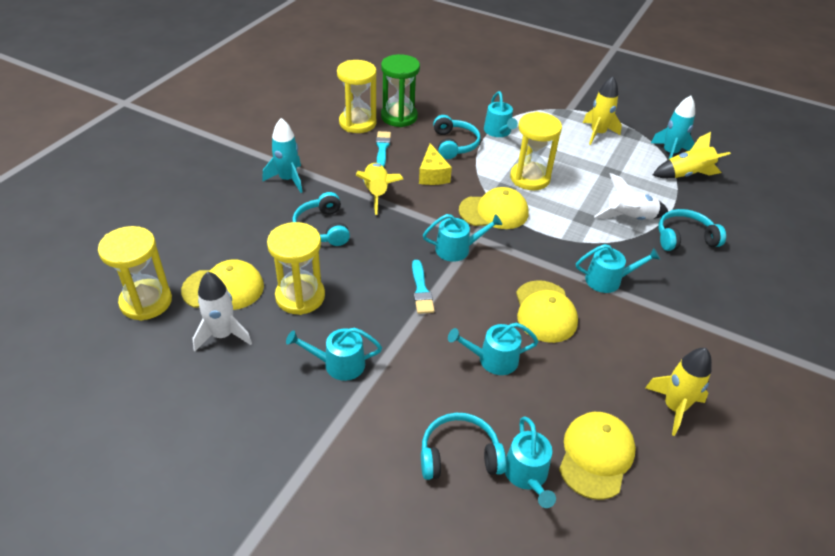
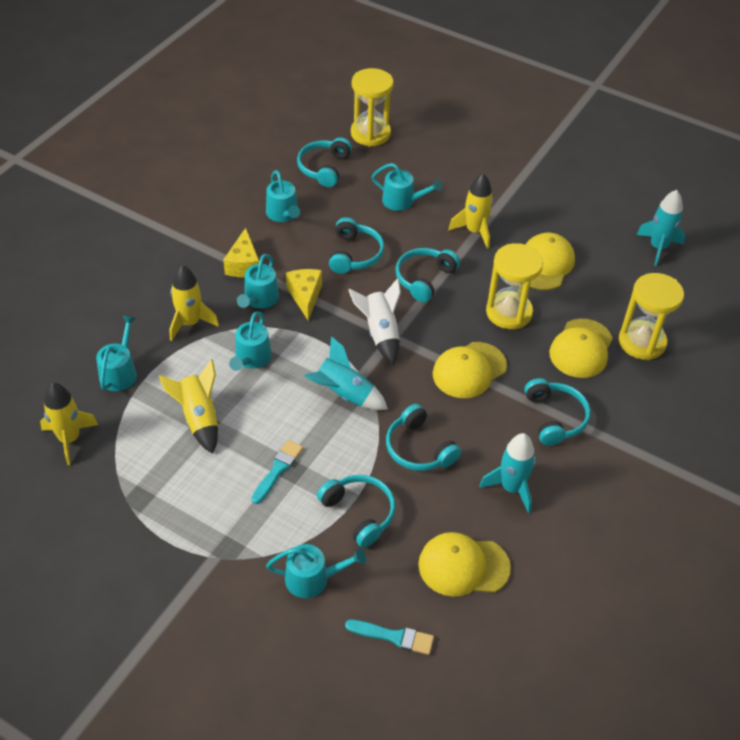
green hourglass: [381,54,420,127] = 1 -> none = 0
turquoise headphones: [292,192,350,246] [421,413,506,480] [433,115,481,159] [658,209,726,251] = 4 -> [297,137,352,187] [317,475,396,548] [329,217,384,274] [386,404,461,471] [395,248,460,302] [525,378,591,446] = 6
turquoise rocket: [262,118,302,193] [651,96,695,159] = 2 -> [304,336,388,410] [479,433,536,513] [636,190,685,266] = 3
white rocket: [192,272,252,351] [594,173,668,220] = 2 -> [348,278,401,365] = 1
yellow cheese: [419,143,452,185] = 1 -> [223,228,259,277] [286,269,322,321] = 2
yellow hourglass: [98,226,172,321] [267,222,325,315] [337,60,377,133] [510,112,562,190] = 4 -> [351,68,394,146] [486,243,543,329] [619,273,684,360] = 3

